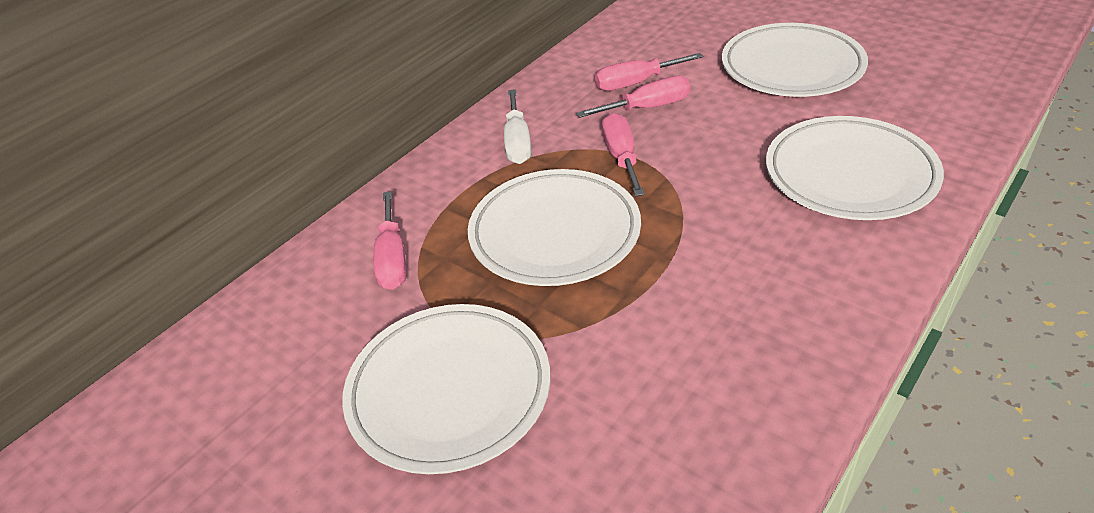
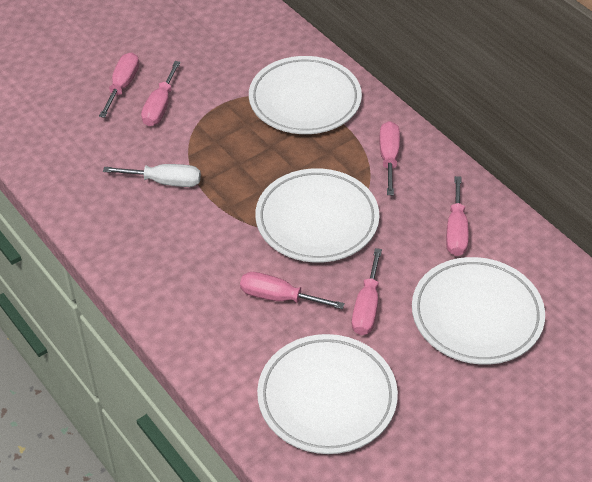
pink screwdriver: [373,191,407,290] [576,76,690,118] [595,53,703,91] [602,113,645,196] = 4 -> [99,52,139,118] [141,61,181,126] [240,272,345,309] [352,248,382,335] [379,121,400,195] [446,176,469,256] = 6

